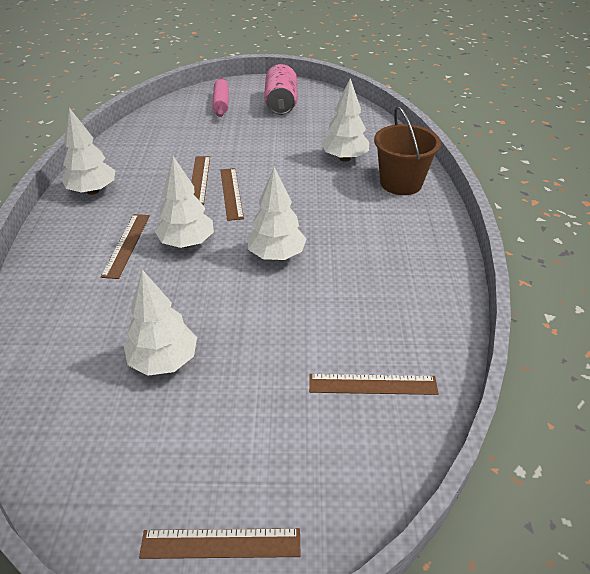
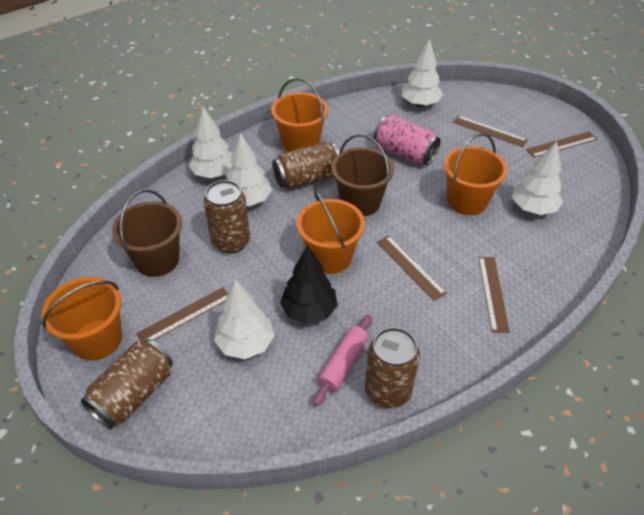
black tree: none = 0 -> [280,245,338,324] = 1
brown bucket: [374,106,441,195] = 1 -> [112,189,182,277] [331,134,394,216] = 2
brown can: none = 0 -> [81,339,173,429] [204,180,250,254] [273,142,339,190] [365,327,420,409] = 4
orange bucket: none = 0 -> [41,277,122,361] [271,78,328,152] [297,190,365,274] [444,133,508,215] = 4

